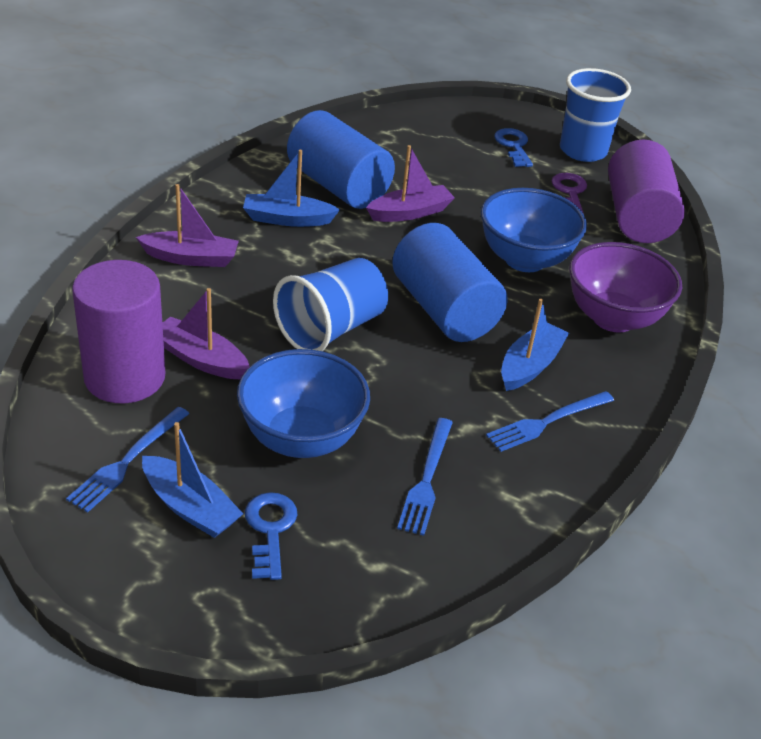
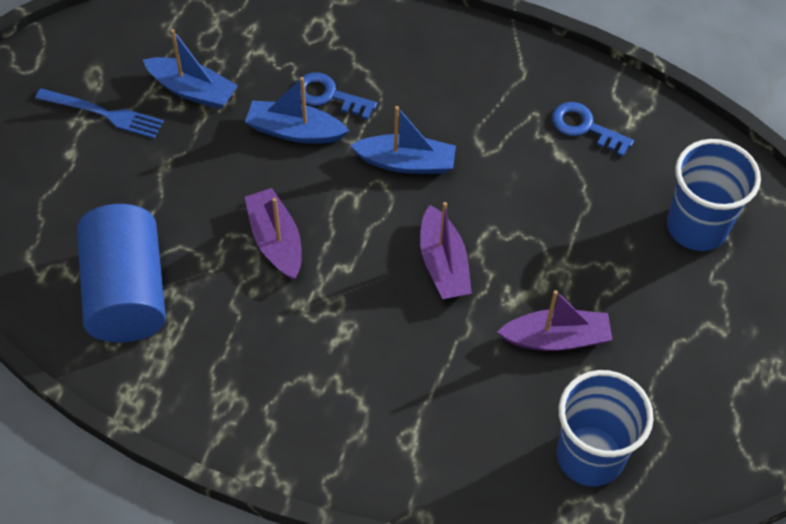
blue bowl: [237,349,370,458] [481,188,587,272] = 2 -> none = 0
blue cylinder: [287,110,395,209] [392,223,508,342] = 2 -> [77,204,166,343] = 1
blue fork: [66,407,190,512] [397,418,453,536] [486,391,614,452] = 3 -> [35,88,164,139] = 1
purple bowl: [569,242,682,332] = 1 -> none = 0
purple cylinder: [72,260,166,403] [608,139,685,243] = 2 -> none = 0
purple key: [552,173,587,214] = 1 -> none = 0

